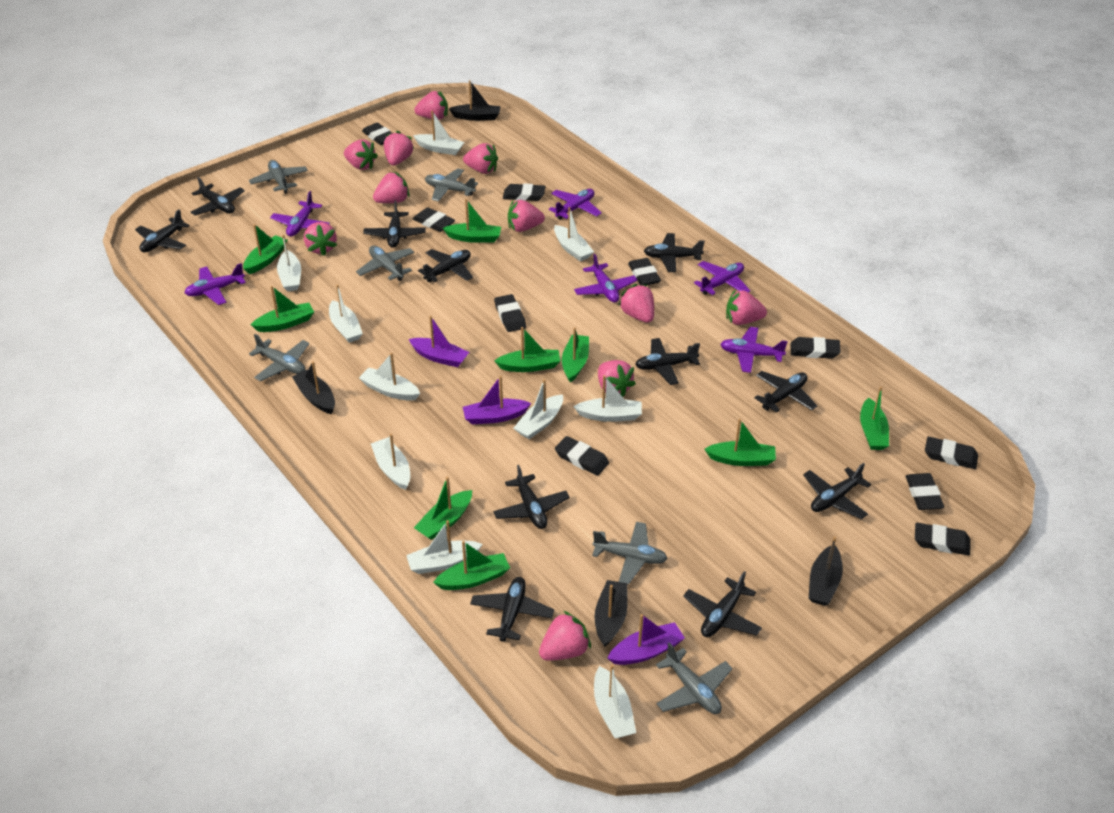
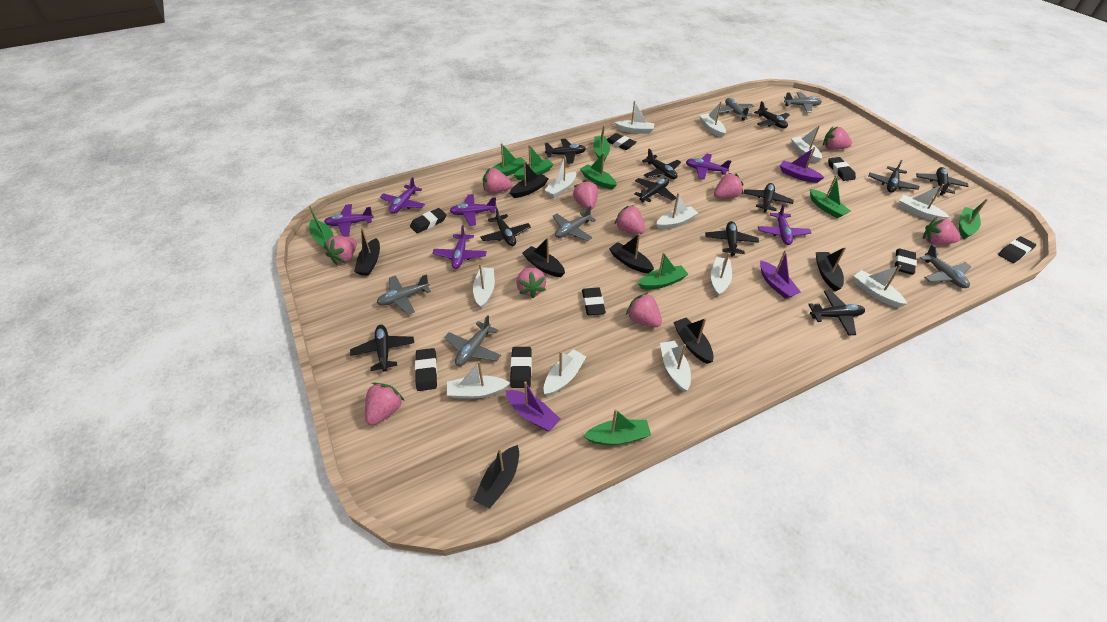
black boat: [292,361,335,414] [449,80,501,121] [595,580,628,647] [809,537,843,606] = 4 -> [354,228,380,276] [474,445,519,509] [510,161,548,198] [522,237,565,277] [609,234,654,273] [674,318,714,364] [816,247,846,291] = 7
black eraser: [362,123,393,145] [413,207,455,232] [494,294,526,332] [503,183,546,201] [555,436,609,476] [628,258,661,285] [791,337,841,359] [905,473,944,510] [915,523,970,555] [925,437,978,469] = 10 -> [410,208,446,234] [415,348,437,391] [510,347,532,388] [582,287,606,315] [607,133,637,150] [828,157,856,181] [894,248,917,275] [998,237,1036,263] = 8
pink strawberry: [304,222,337,256] [344,139,378,170] [373,172,410,203] [384,131,414,166] [414,91,448,120] [463,143,498,174] [508,200,545,232] [539,611,591,661] [598,360,636,397] [618,284,654,323] [726,290,767,325] = 11 -> [324,236,357,265] [365,383,404,425] [483,168,512,193] [516,267,546,298] [573,180,598,210] [615,205,645,234] [626,292,662,327] [714,173,743,199] [823,127,852,150] [923,217,960,245] = 10
white boat: [277,235,301,291] [329,285,363,343] [359,353,420,401] [371,434,410,490] [406,520,483,574] [413,111,464,155] [513,379,563,439] [554,207,594,261] [573,375,642,422] [594,664,636,739] = 10 -> [447,361,510,399] [473,264,495,308] [544,156,576,198] [544,349,586,396] [615,101,654,134] [656,193,698,229] [660,341,691,392] [700,102,726,138] [711,253,732,297] [791,125,822,163] [854,265,907,307] [899,184,950,220] = 12

